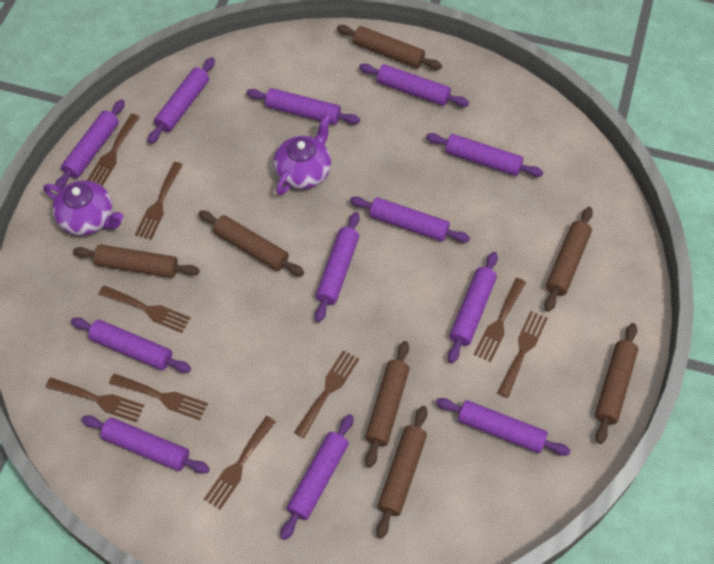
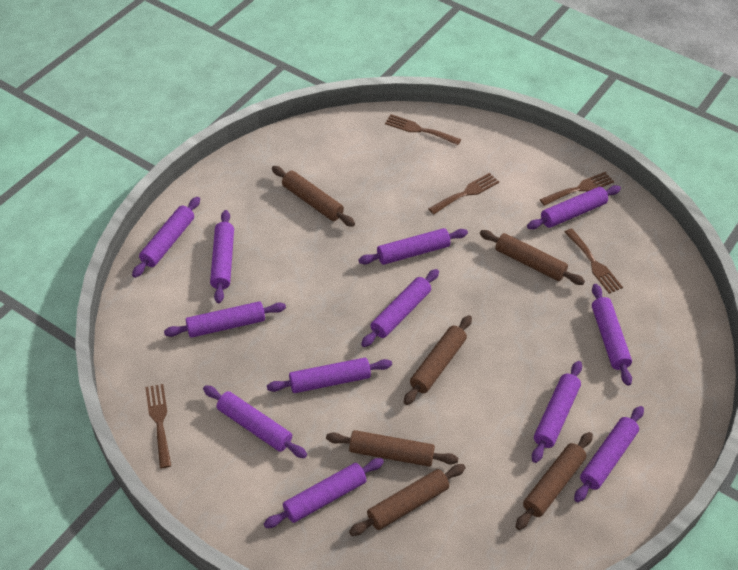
brown fork: [45,378,145,422] [87,114,140,186] [99,285,191,333] [109,374,208,420] [135,162,183,240] [204,416,276,509] [294,350,359,438] [474,278,526,362] [498,311,547,398] = 9 -> [145,384,171,468] [385,114,461,145] [428,173,499,214] [540,172,614,206] [565,228,623,294] = 5
brown rolling pin: [73,244,200,278] [199,211,304,276] [337,25,442,70] [365,341,410,468] [376,406,428,539] [545,207,593,312] [595,323,638,444] = 7 -> [272,166,355,227] [326,430,458,467] [349,464,465,536] [404,315,472,405] [480,230,585,285] [516,432,593,530] = 6
purple teapot: [44,180,124,236] [273,115,331,195] = 2 -> none = 0

